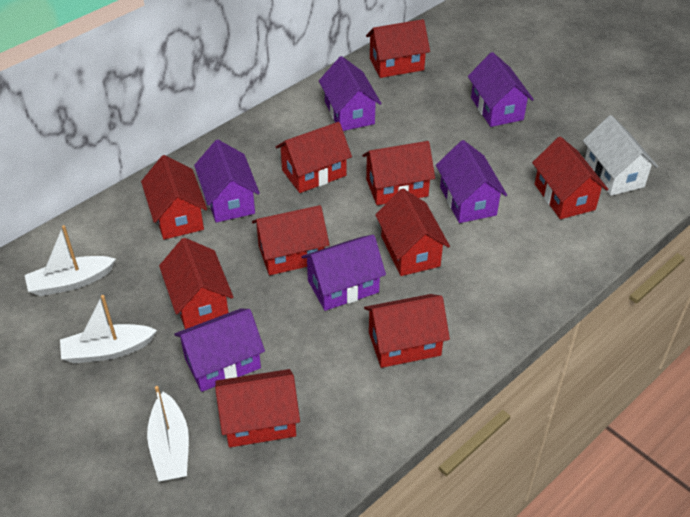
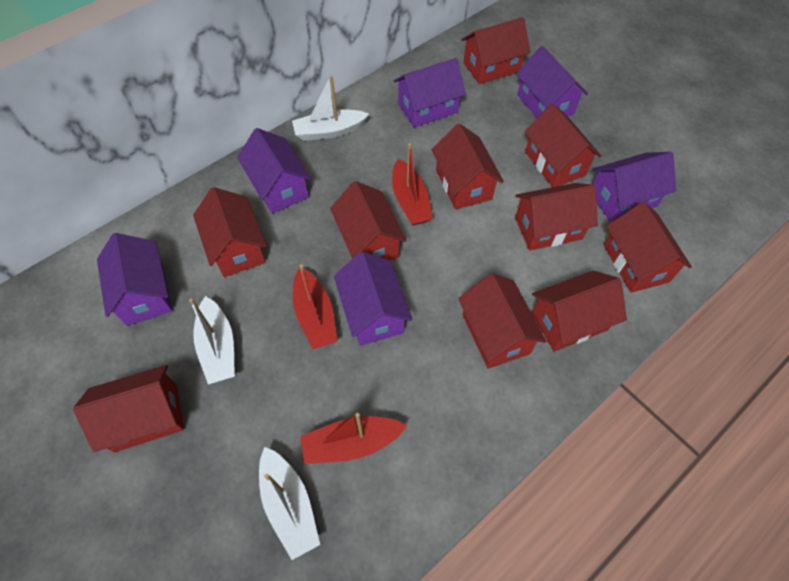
red boat: none = 0 -> [293,264,338,349] [300,413,407,464] [392,143,433,225] = 3
white house: [583,115,658,196] = 1 -> none = 0

